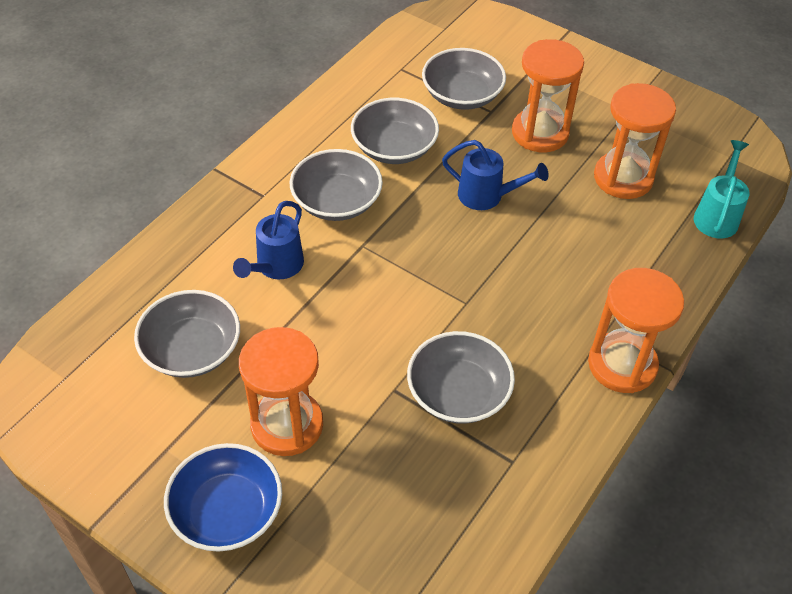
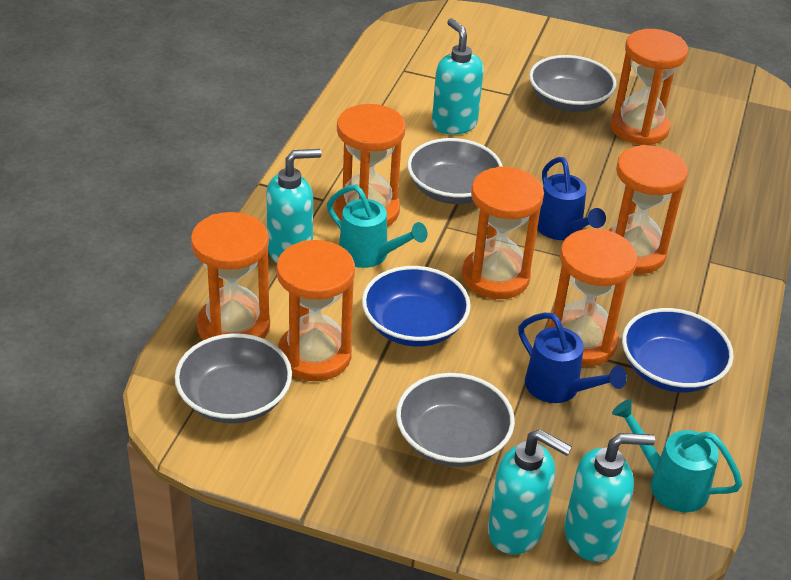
blue bowl: [164,443,282,552] = 1 -> [362,266,471,347] [622,308,734,393] = 2
grey bowl: [134,290,240,378] [290,149,383,221] [351,98,439,164] [407,331,515,424] [422,48,506,110] = 5 -> [175,333,292,424] [396,373,515,467] [407,138,503,204] [529,55,617,112] = 4
orange hourglass: [239,327,323,456] [512,39,584,152] [588,268,684,393] [594,83,676,199] = 4 -> [191,212,270,340] [276,240,355,381] [335,104,406,227] [462,166,544,299] [547,229,637,366] [609,145,688,274] [610,29,688,145] = 7
turquoise soap dispenser: none = 0 -> [266,149,322,263] [432,18,484,135] [488,429,572,555] [564,433,655,562] = 4
turquoise watering can: [694,140,750,238] = 1 -> [327,185,428,268] [612,399,742,512] = 2

